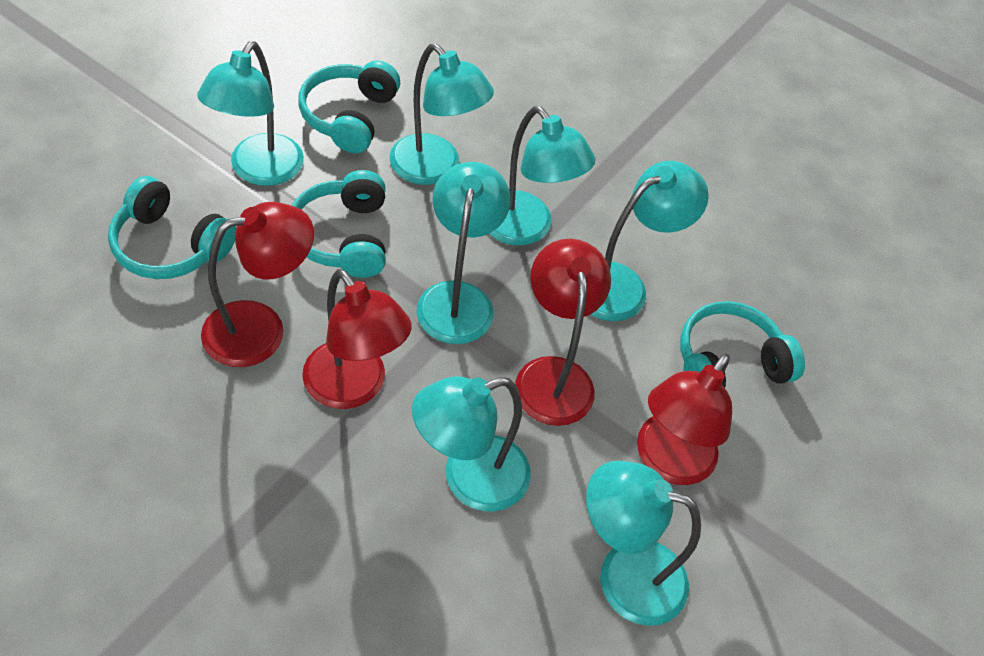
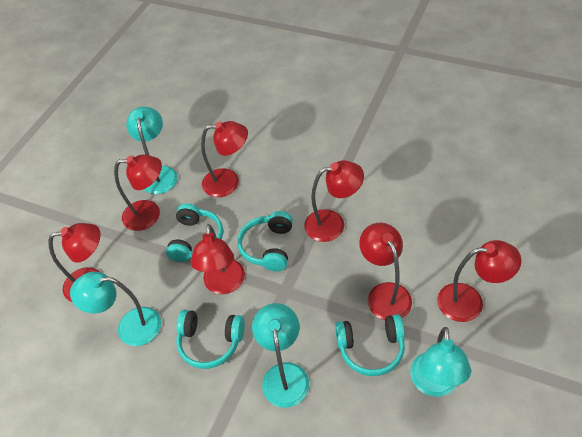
red lamp: [201,202,314,367] [302,269,412,409] [515,239,611,426] [637,353,732,485] = 4 -> [48,223,101,302] [114,154,162,231] [191,224,245,294] [201,121,248,197] [304,160,364,242] [359,223,412,320] [437,240,521,322] = 7
turquoise lamp: [197,42,304,186] [389,43,494,185] [412,376,531,512] [416,162,511,344] [489,106,596,246] [586,461,701,626] [590,161,709,321] = 7 -> [70,271,161,346] [126,107,178,194] [252,303,309,408] [410,327,471,397] = 4

